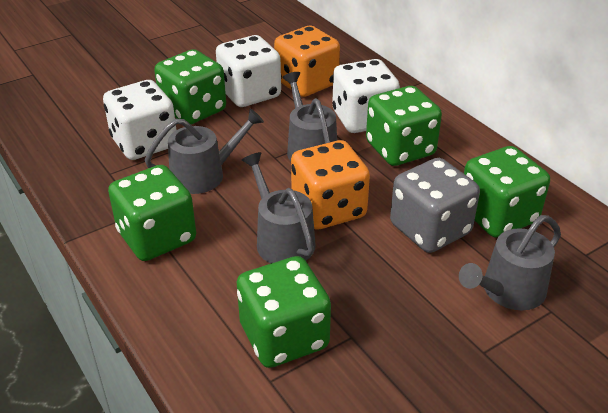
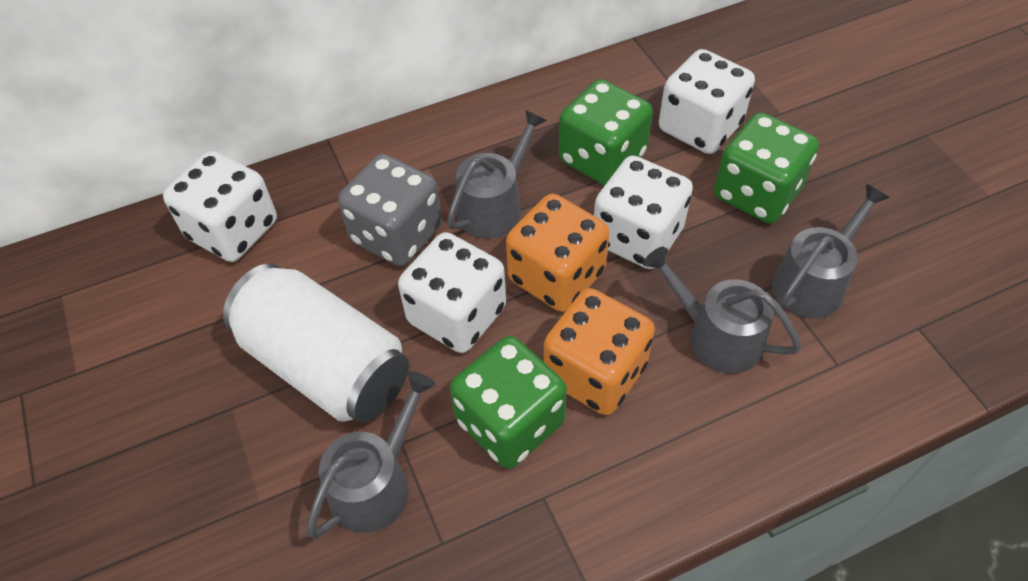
green dice: [108,165,196,261] [154,49,226,125] [237,256,331,368] [366,86,442,166] [464,146,550,238] = 5 -> [450,336,567,469] [559,79,653,185] [714,112,819,224] = 3
white can: none = 0 -> [223,263,409,423] = 1
white dice: [103,80,176,160] [216,35,281,107] [332,59,400,133] = 3 -> [163,151,277,262] [398,232,506,353] [594,156,693,269] [659,49,755,154] = 4

